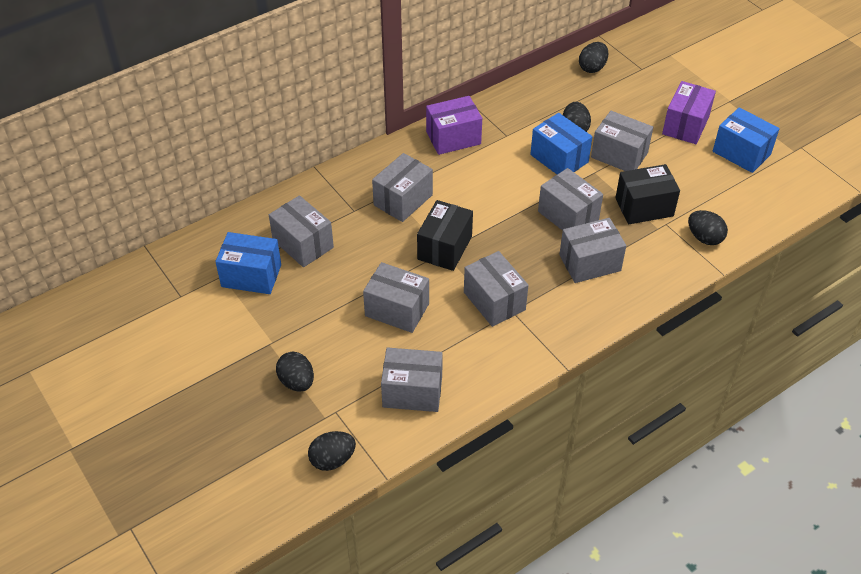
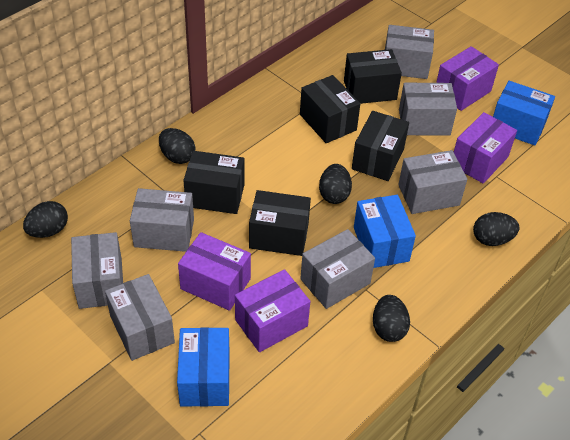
black box: [417,200,473,271] [615,164,680,224] = 2 -> [183,151,245,214] [249,190,311,256] [300,75,360,143] [344,49,402,104] [352,111,409,181] = 5
grey box: [269,195,334,267] [363,262,429,333] [372,153,433,222] [381,347,443,412] [464,251,528,327] [538,168,603,231] [559,218,626,283] [591,111,653,171] = 8 -> [71,232,123,309] [105,274,175,361] [130,188,194,252] [300,229,375,309] [385,25,434,79] [398,150,467,214] [399,83,457,136] = 7
purple box: [426,96,482,155] [662,81,716,144] = 2 -> [178,232,251,311] [235,269,310,352] [436,46,499,111] [454,112,517,184] = 4

